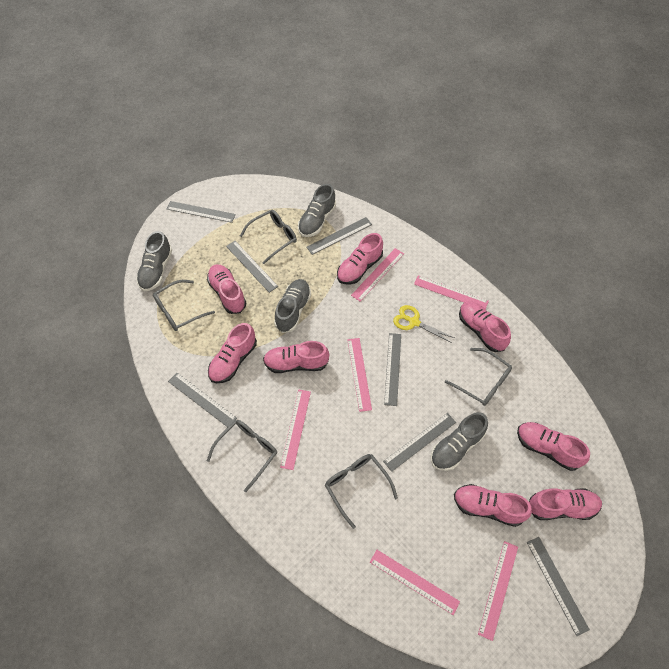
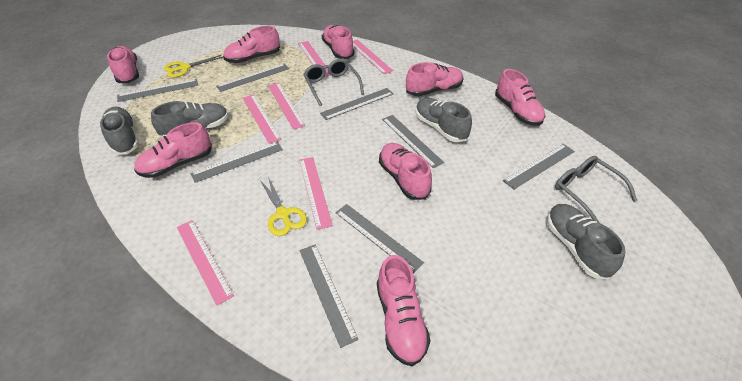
grey glasses: [153,280,215,331] [207,420,277,492] [240,210,297,264] [325,454,398,529] [445,348,512,406] = 5 -> [303,59,364,106] [555,156,637,224] = 2
grey ruler: [167,201,236,223] [168,373,237,427] [226,241,278,293] [307,217,372,255] [383,413,456,472] [384,333,401,406] [527,537,590,636] = 7 -> [117,79,198,102] [191,142,283,183] [216,63,289,92] [300,244,359,348] [320,88,394,120] [335,204,424,273] [382,115,444,168] [503,144,575,189] = 8
yellow scissors: [393,305,454,343] = 1 -> [164,55,223,78] [260,177,307,236] = 2

